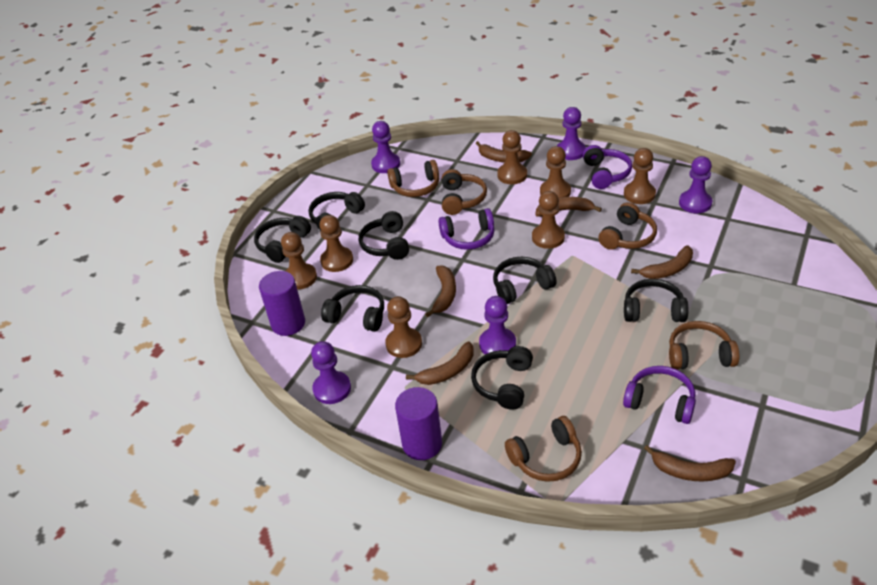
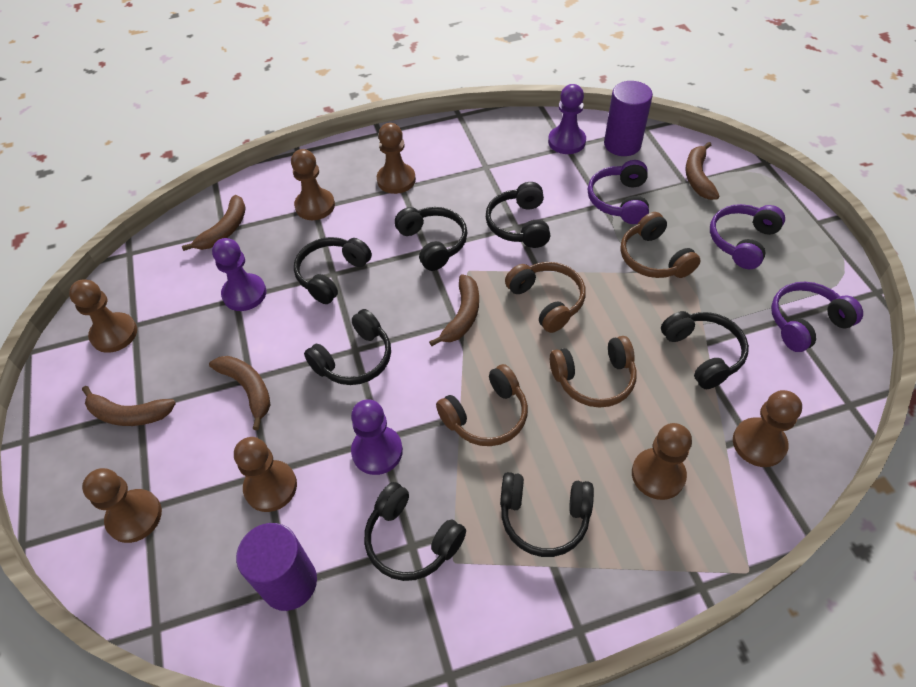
brown banana: [406,341,474,385] [425,266,456,317] [476,141,532,163] [535,197,602,217] [631,245,693,279] [644,445,736,482] = 6 -> [82,386,176,426] [182,195,246,251] [209,356,270,430] [429,274,479,346] [685,142,720,200] = 5
brown headphones: [387,160,439,197] [442,169,487,215] [505,416,582,482] [598,202,657,250] [669,321,739,370] = 5 -> [436,364,528,446] [505,262,586,333] [550,336,637,408] [620,212,701,278] = 4
purple pawn: [311,341,351,404] [371,121,400,173] [479,296,516,354] [557,107,586,160] [679,156,712,213] = 5 -> [212,238,266,311] [351,399,403,475] [548,84,586,154] = 3

